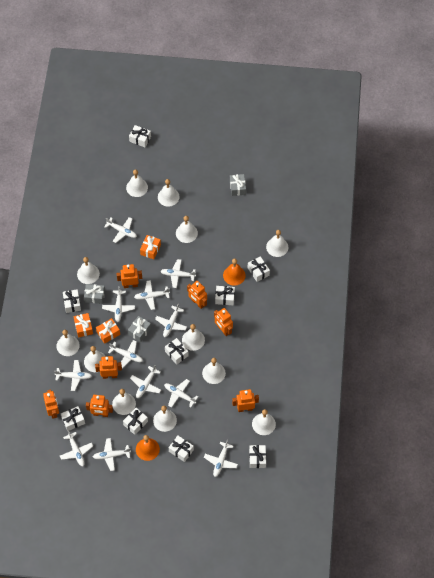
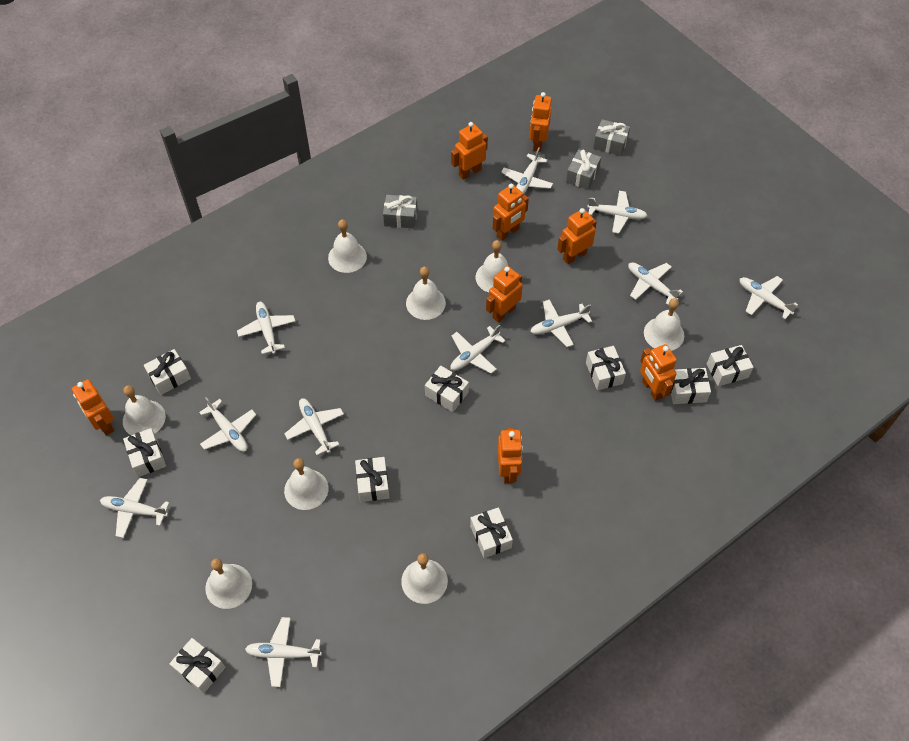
orange bell: [136,435,160,461] [223,258,246,286] = 2 -> none = 0
orange gift: [73,313,93,338] [96,318,120,344] [140,235,161,259] = 3 -> none = 0
orange robot: [43,390,59,419] [86,395,113,417] [95,356,122,379] [116,264,142,288] [187,281,207,309] [214,308,233,336] [232,389,259,412] = 7 -> [72,379,114,436] [451,122,488,180] [486,266,523,323] [493,184,529,241] [498,428,523,483] [529,92,552,152] [557,208,597,265] [640,344,677,401] = 8
white bell: [57,330,80,356] [77,257,100,284] [84,346,106,372] [112,389,136,415] [126,170,148,197] [153,406,177,432] [158,179,180,207] [176,216,198,243] [182,324,205,351] [202,358,226,384] [252,409,276,435] [266,230,288,257] = 12 -> [123,385,166,435] [205,558,252,609] [284,458,329,510] [328,219,367,273] [401,553,448,604] [406,267,446,320] [476,240,508,293] [644,298,684,351] = 8
white plane: [54,360,92,391] [60,431,93,466] [93,438,131,471] [102,287,135,322] [104,217,137,243] [108,340,143,368] [130,365,161,398] [134,280,170,310] [155,303,187,337] [160,259,196,288] [164,379,198,408] [204,440,238,477] = 12 -> [100,478,170,538] [199,397,256,452] [237,302,296,354] [245,617,322,687] [284,398,344,455] [450,325,506,373] [501,147,553,194] [530,299,592,347] [587,191,648,234] [628,262,683,305] [740,276,798,319] = 11

